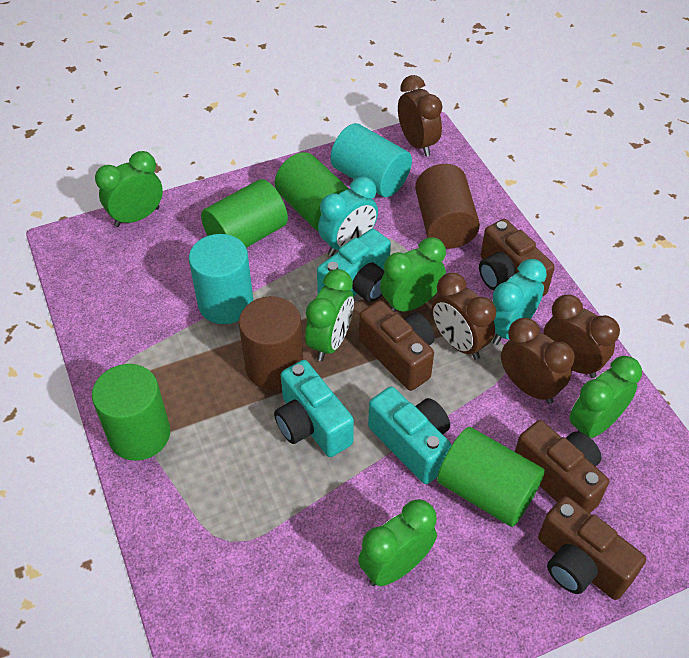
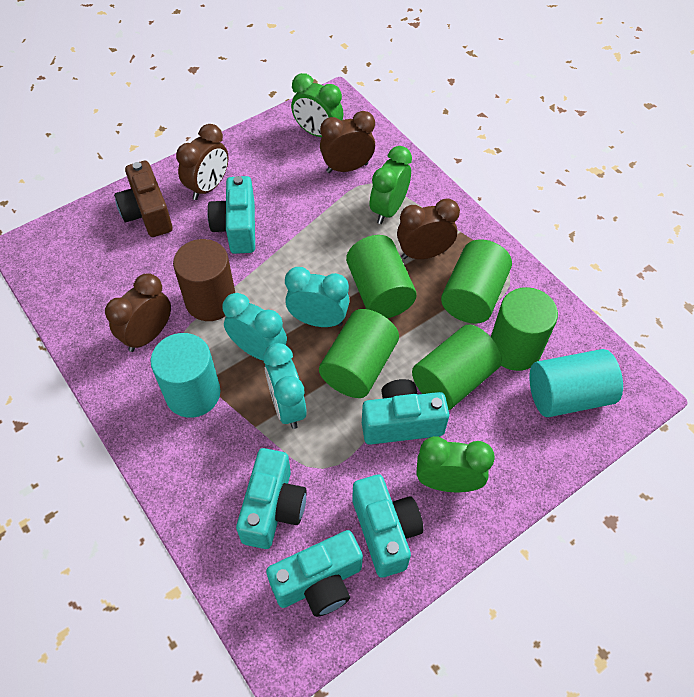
brown camera: [359,300,435,391] [479,219,555,297] [515,420,609,513] [538,496,646,600] = 4 -> [114,161,173,237] = 1
brown cylinder: [239,296,303,390] [415,164,480,249] = 2 -> [173,239,235,321] = 1
green clock: [95,151,163,227] [305,269,354,361] [358,499,437,586] [380,237,446,312] [569,356,642,438] = 5 -> [291,73,343,137] [370,146,412,224] [417,436,495,492] = 3
green cylinder: [92,364,170,461] [201,179,288,248] [275,152,349,232] [437,427,545,527] = 4 -> [319,309,399,398] [346,235,417,318] [412,325,502,410] [441,240,512,324] [491,287,558,371] = 5
turquoise camera: [274,360,354,457] [317,229,391,302] [368,387,451,484] = 3 -> [207,176,255,254] [236,448,307,549] [266,530,363,617] [352,474,424,578] [362,379,449,445] = 5
turquoise clock: [318,177,378,256] [492,259,547,345] = 2 -> [222,293,287,361] [264,343,307,429] [285,267,349,327] = 3

